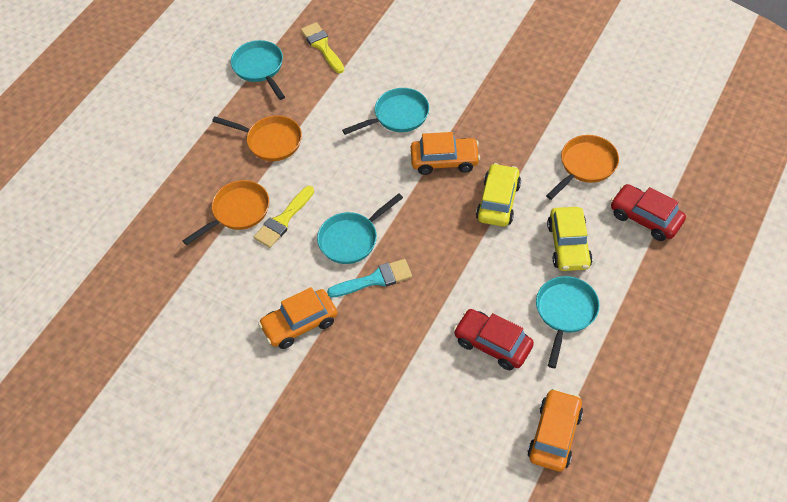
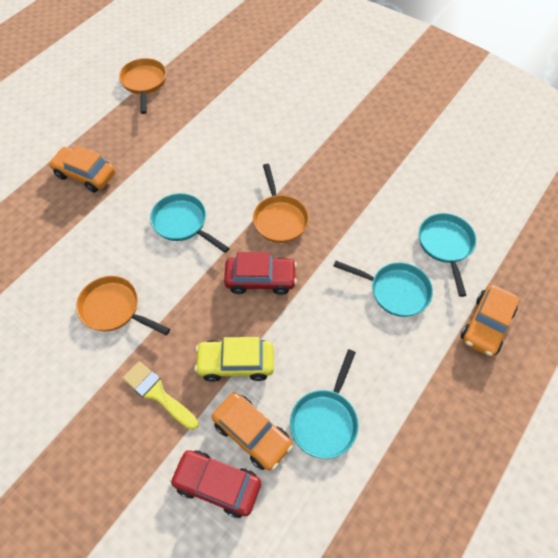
turquoise brush: [327,259,412,298] = 1 -> none = 0
yellow brush: [254,186,314,248] [301,22,344,73] = 2 -> [123,361,199,430] = 1
yellow car: [476,163,521,227] [547,207,593,271] = 2 -> [194,337,274,382] = 1

